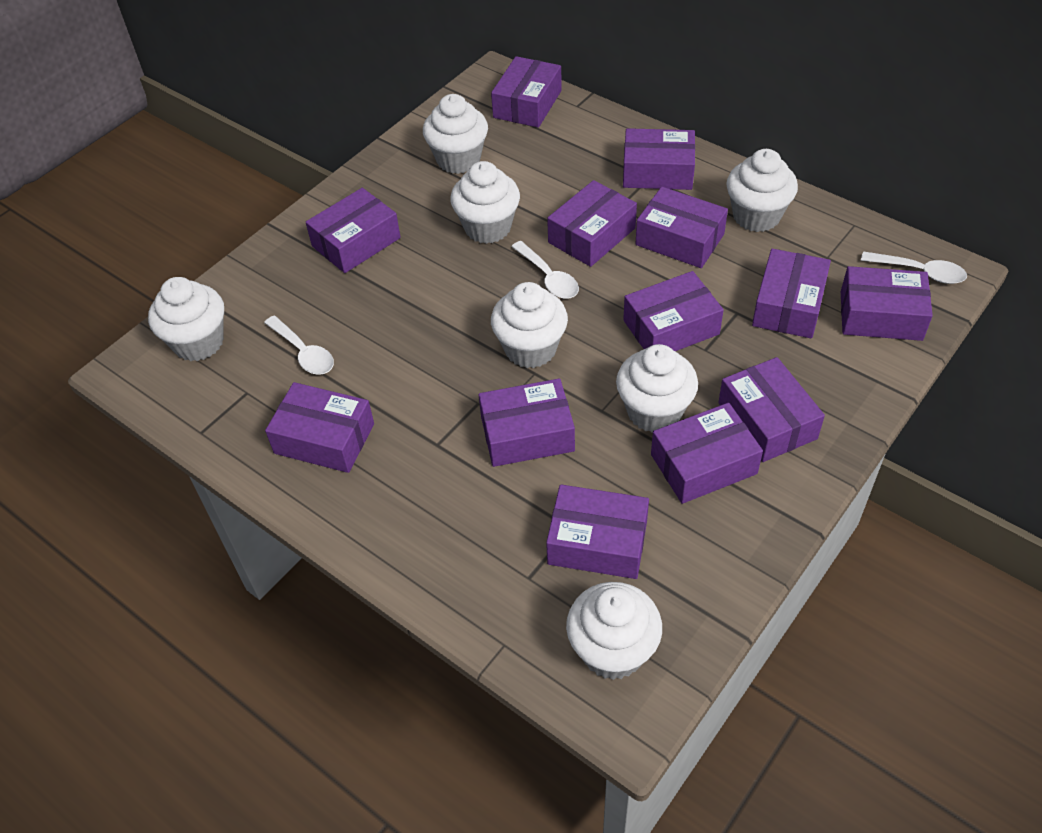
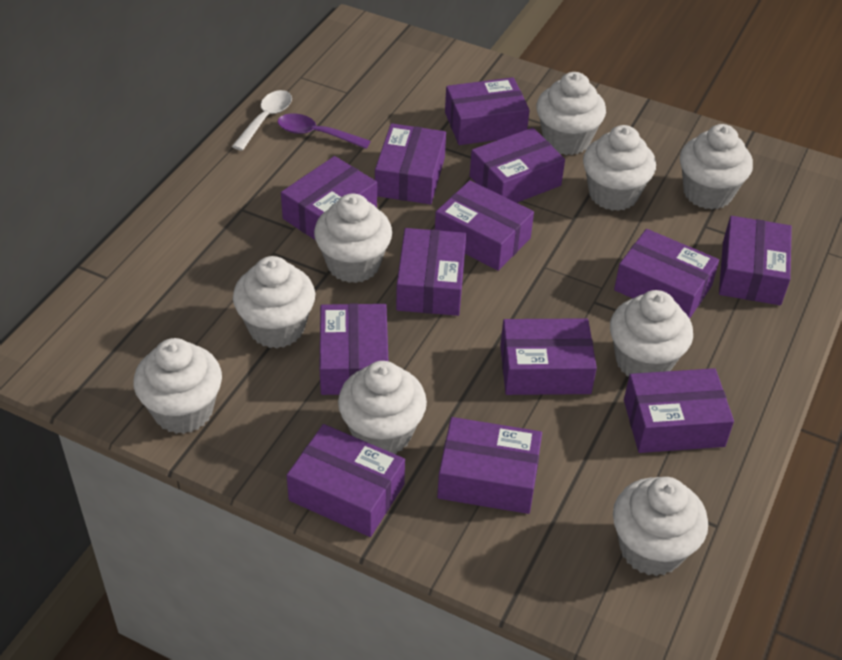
purple spoon: none = 0 -> [277,114,371,149] = 1
white cupcake: [148,277,224,361] [423,94,488,174] [450,161,520,244] [491,282,568,368] [566,582,662,680] [616,344,698,433] [726,149,798,232] = 7 -> [133,338,222,434] [233,256,315,348] [314,193,392,283] [338,361,427,454] [536,72,606,155] [583,125,656,211] [610,290,693,377] [613,477,708,576] [680,124,753,210] = 9
white spoon: [264,316,334,375] [511,241,579,299] [861,251,967,284] = 3 -> [232,90,292,151] = 1

